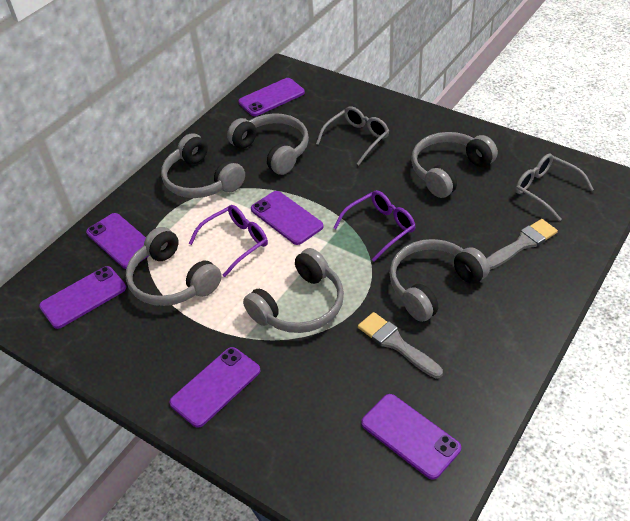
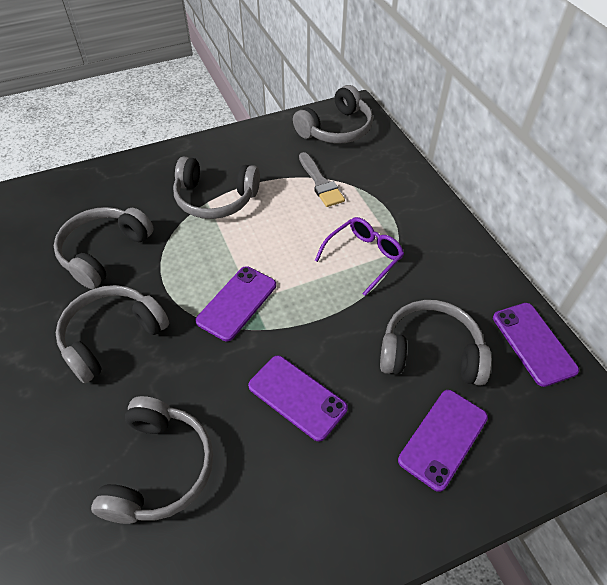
grey brush: [358,312,443,378] [486,219,558,270] = 2 -> [299,152,345,207] = 1
grey glasses: [316,106,389,165] [515,154,594,221] = 2 -> none = 0
purple glasses: [188,205,268,277] [333,190,415,262] = 2 -> [315,217,404,296] = 1
purple phone: [39,266,126,329] [86,213,149,269] [169,347,261,428] [238,78,305,116] [251,191,323,245] [361,394,461,480] = 6 -> [195,266,276,341] [248,355,348,442] [398,390,488,492] [493,303,579,387] = 4

